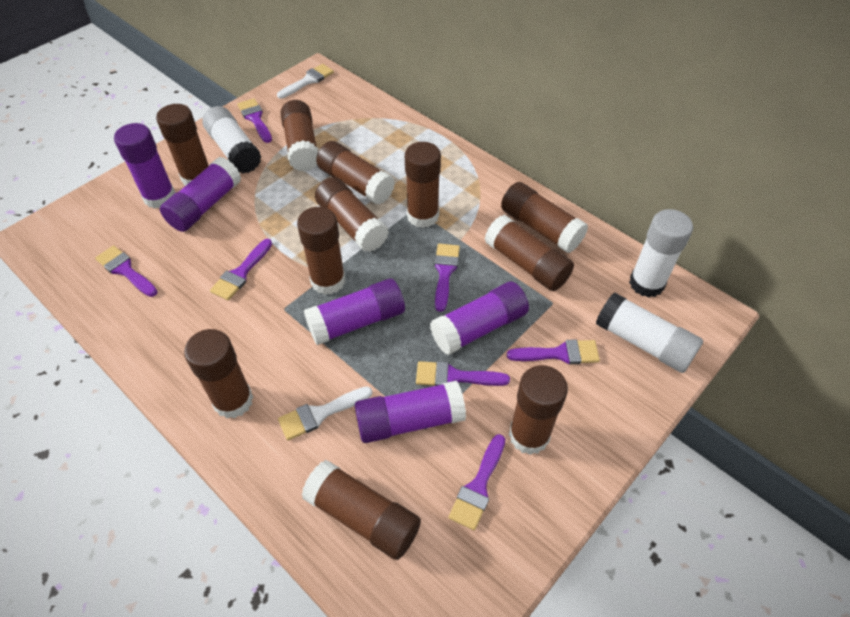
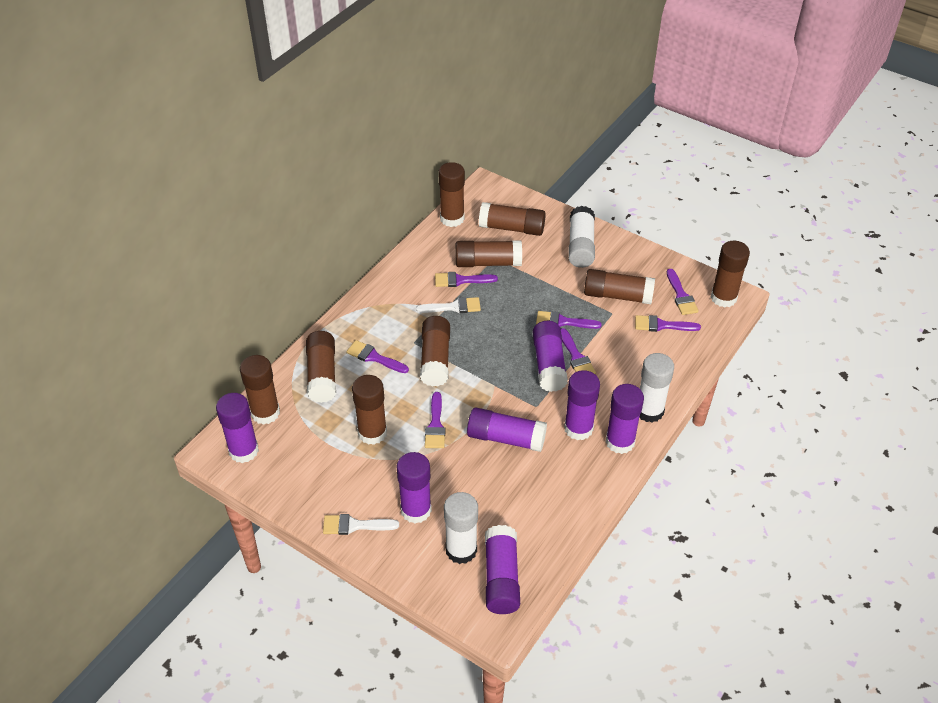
brown glue stick: [156,104,209,186] [184,329,253,419] [280,100,318,172] [297,207,345,295] [301,460,421,560] [315,177,389,252] [316,141,395,205] [405,142,441,228] [485,215,574,291] [501,182,588,253] [509,365,568,455] = 11 -> [240,355,280,425] [306,331,336,403] [352,375,387,445] [420,316,450,387] [438,162,465,227] [456,240,522,267] [479,202,546,236] [584,269,655,304] [711,241,750,308] = 9
purple glue stick: [114,123,175,209] [160,157,241,232] [304,279,405,345] [355,381,466,443] [430,282,529,355] = 5 -> [216,393,259,463] [397,452,432,524] [467,408,547,452] [485,525,520,614] [533,321,568,392] [564,370,600,440] [606,384,644,454] = 7

